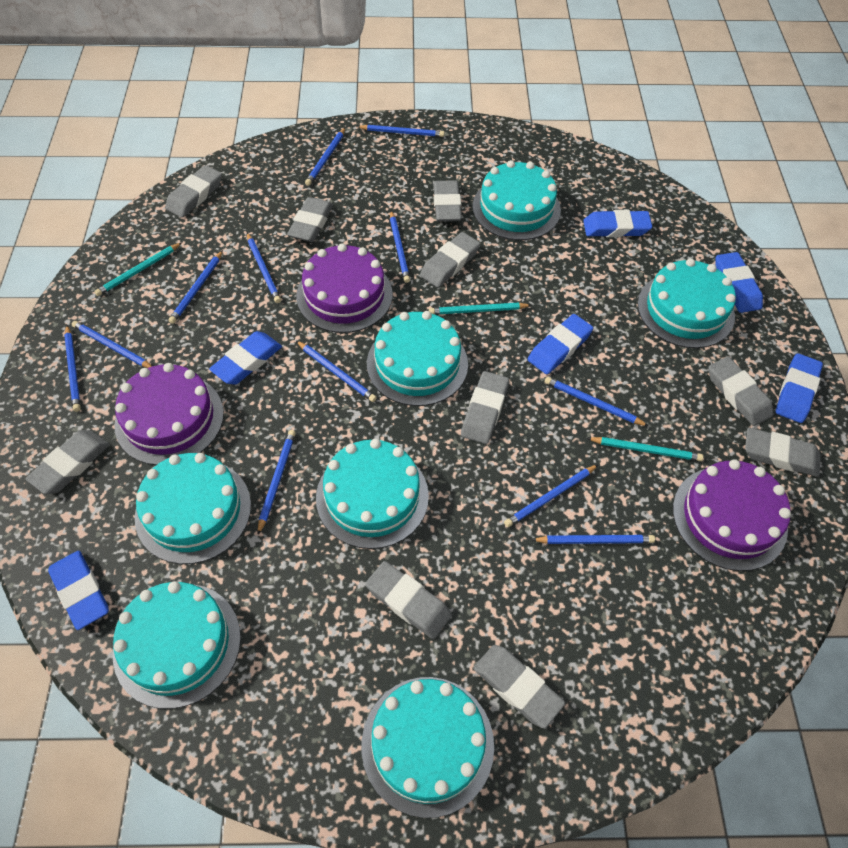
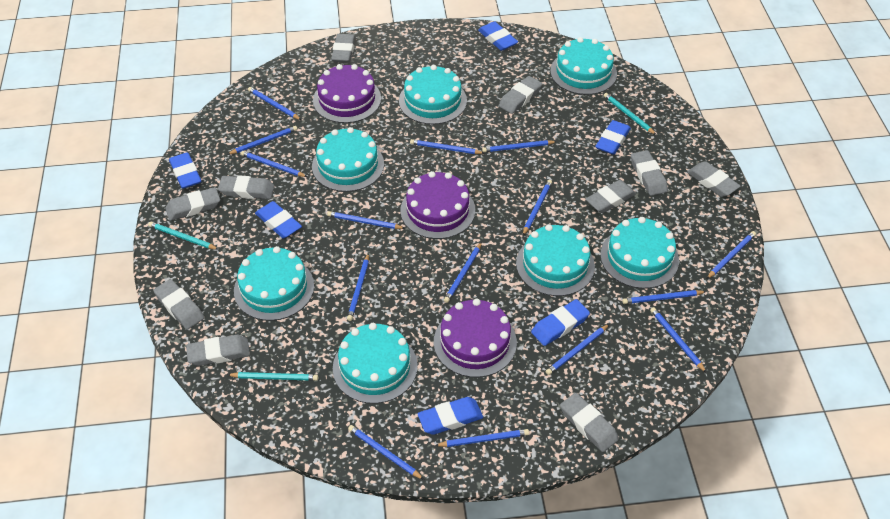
blue pencil: [64,325,81,412] [72,321,152,368] [168,250,223,324] [247,233,281,303] [258,430,296,535] [296,341,377,402] [305,128,345,186] [357,125,444,137] [390,211,410,283] [504,464,599,527] [532,535,655,544] [545,377,648,426] = 12 -> [228,126,297,154] [241,151,307,177] [248,87,301,120] [327,211,405,229] [347,253,369,321] [348,425,424,480] [410,139,484,154] [435,429,529,447] [444,242,482,303] [482,140,557,152] [523,180,552,236] [546,324,609,375] [622,290,706,304] [650,307,706,373] [707,231,756,279] = 15

